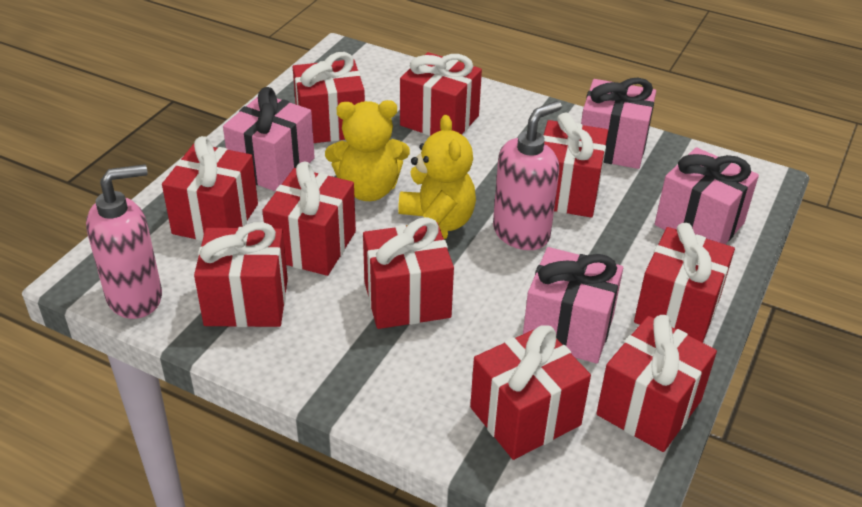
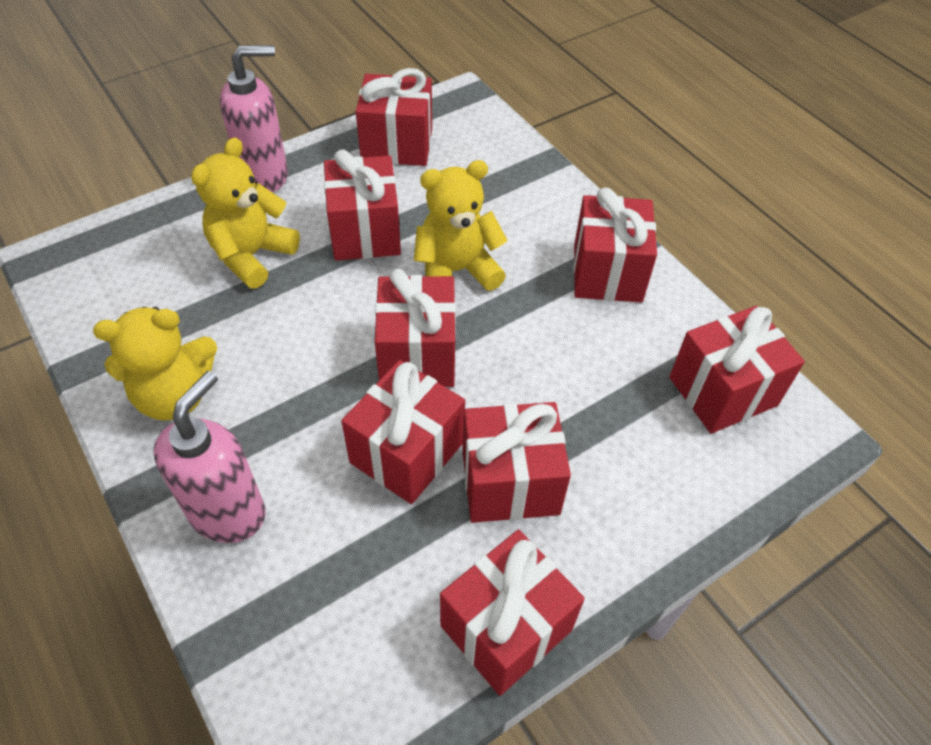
pink gift: [223,87,315,192] [523,247,623,364] [581,78,656,169] [655,147,759,244] = 4 -> none = 0
red gift: [162,136,258,241] [194,222,288,327] [262,162,356,276] [293,52,365,143] [363,217,454,329] [400,52,482,136] [470,325,591,460] [543,113,608,217] [596,315,717,452] [634,223,735,343] = 10 -> [324,150,401,261] [341,360,465,504] [356,68,432,166] [375,269,456,387] [440,530,585,696] [462,402,571,523] [573,188,657,302] [669,306,805,434] = 8
yellow teddy bear: [325,100,410,201] [398,115,476,239] = 2 -> [93,307,217,421] [191,137,300,288] [414,160,508,291] = 3

